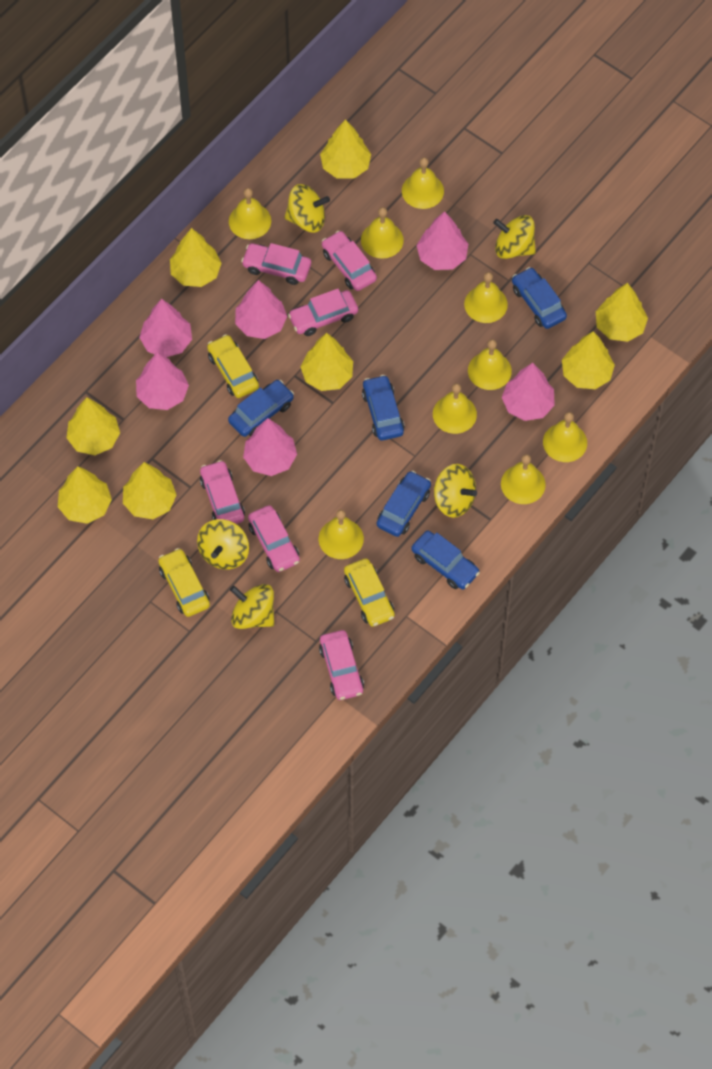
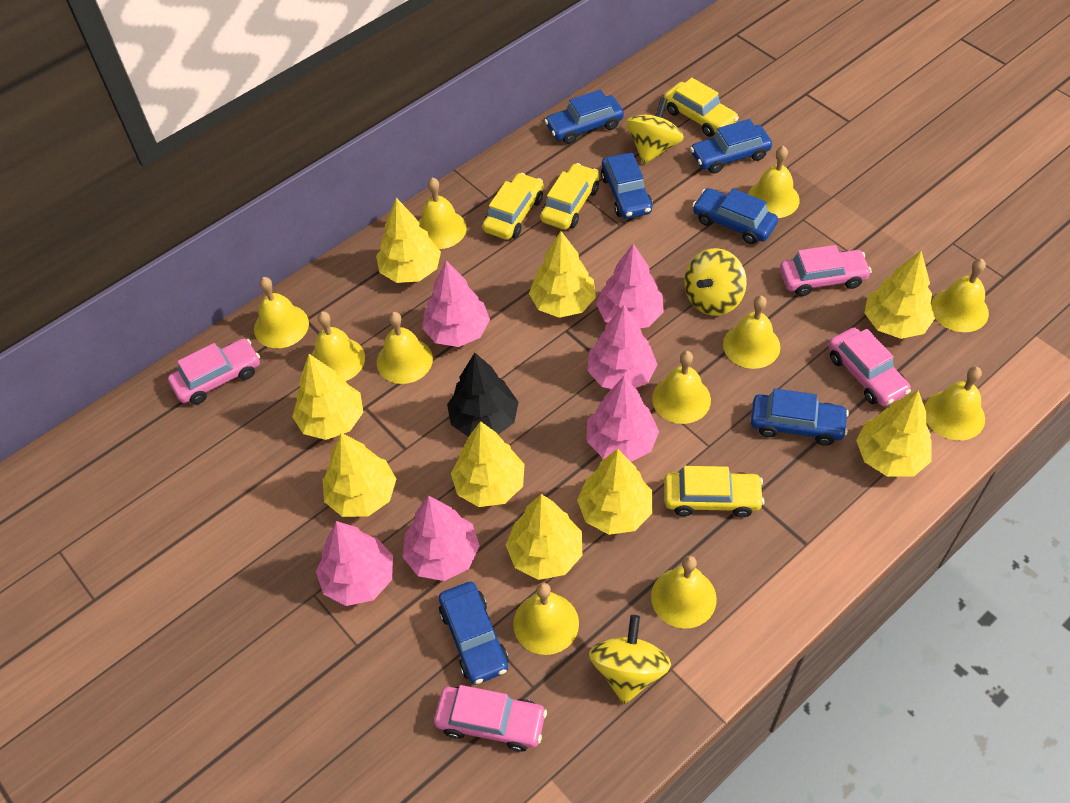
black tree: none = 0 -> [447,353,519,437] = 1
blue car: [228,380,294,437] [362,375,405,440] [377,471,431,537] [411,531,480,590] [512,267,567,329] = 5 -> [439,582,508,684] [544,89,624,144] [601,153,653,219] [690,119,772,174] [692,188,778,244] [751,389,849,446] = 6
pink car: [200,460,245,524] [241,243,311,285] [248,505,300,572] [288,289,358,336] [319,630,364,700] [322,231,377,291] = 6 -> [168,338,260,405] [434,685,547,752] [780,245,872,296] [828,328,911,406] = 4
yellow bell: [229,188,271,239] [319,509,364,559] [361,207,404,259] [402,157,444,209] [433,383,477,434] [464,272,508,323] [468,339,512,390] [501,454,546,504] [543,412,587,462] = 9 -> [254,277,309,348] [311,311,365,381] [377,312,433,384] [418,177,467,249] [513,582,579,655] [651,555,717,629] [652,351,711,424] [723,295,781,369] [748,146,800,218] [924,366,985,440] [931,259,989,332] = 11
yellow car: [158,548,210,617] [207,334,259,398] [344,558,395,627] = 3 -> [482,173,544,240] [540,163,599,230] [664,78,739,137] [664,466,765,517] = 4
yellow spinning top: [197,519,249,570] [230,584,274,629] [284,184,330,233] [434,464,477,518] [493,215,536,259] = 5 -> [589,615,671,704] [626,97,684,164] [684,248,747,316] = 3
yellow tree: [58,466,112,524] [66,397,120,455] [123,462,176,519] [170,228,222,287] [301,333,353,391] [320,119,371,179] [562,331,615,389] [596,283,648,342] = 8 -> [292,354,363,440] [323,433,396,517] [376,198,441,283] [451,421,525,507] [506,494,582,580] [529,231,596,318] [577,449,652,535] [856,390,932,477] [864,251,935,339] = 9

